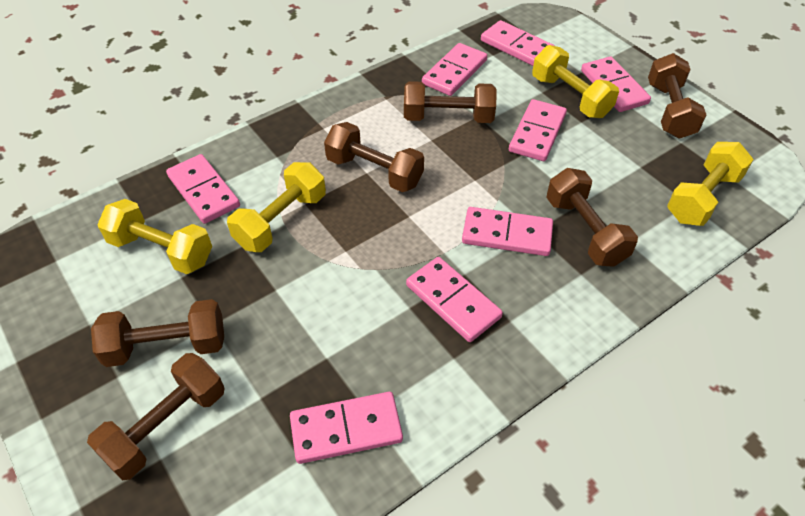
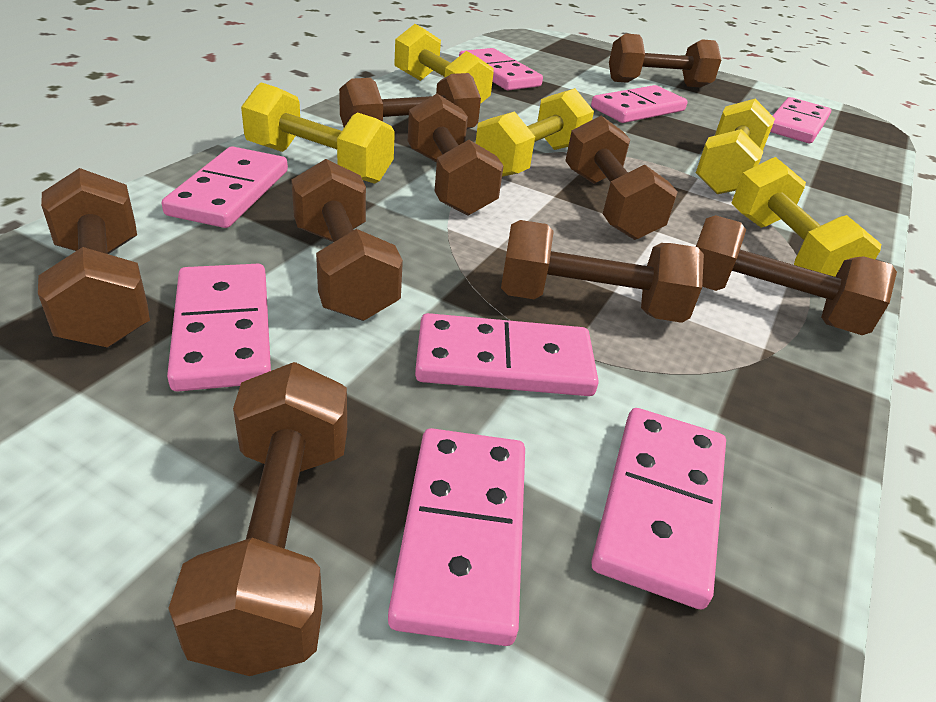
brown dumbbell: [87,353,225,480] [91,299,224,367] [324,122,424,192] [404,81,497,123] [546,168,638,267] [648,53,706,139] = 6 -> [38,168,150,348] [168,362,347,676] [291,159,403,321] [339,73,481,129] [408,94,504,216] [501,220,704,323] [565,116,678,240] [609,33,721,87] [696,215,897,335] = 9
yellow dumbbell: [97,199,212,274] [227,162,326,252] [532,45,619,118] [667,142,754,226] = 4 -> [241,82,395,184] [394,24,494,104] [476,88,594,177] [696,99,775,194] [732,157,881,277] = 5

